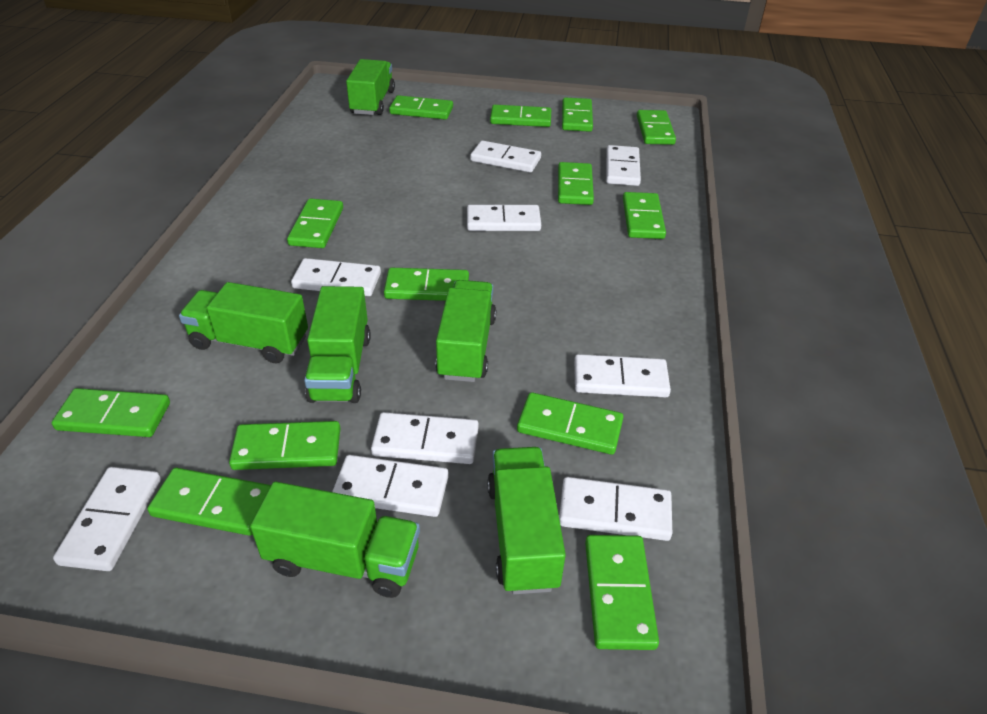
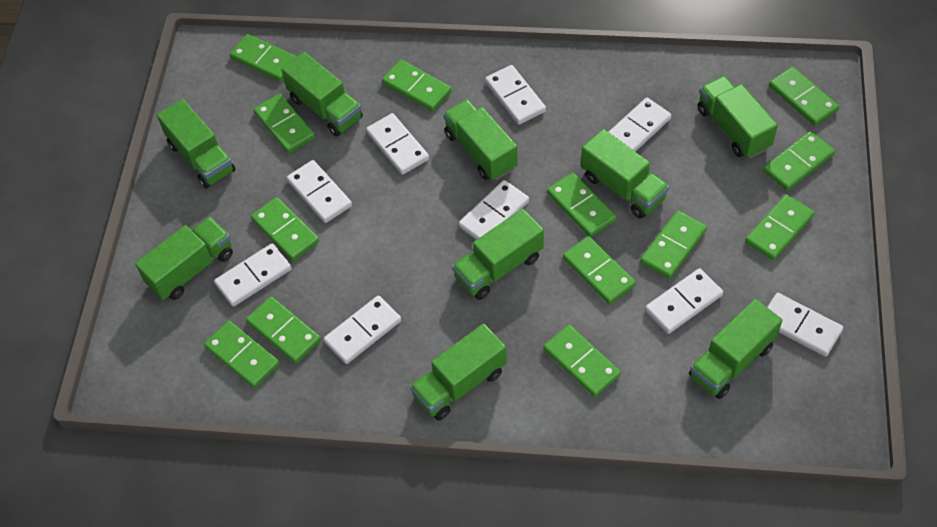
green truck: [179,282,308,363] [250,482,420,598] [304,286,371,403] [346,59,395,115] [436,280,496,382] [487,447,566,594] = 6 -> [135,217,233,300] [157,99,236,188] [281,52,363,137] [410,324,507,421] [443,99,518,181] [452,209,544,300] [581,129,669,219] [689,299,782,399] [698,76,778,159] = 9

